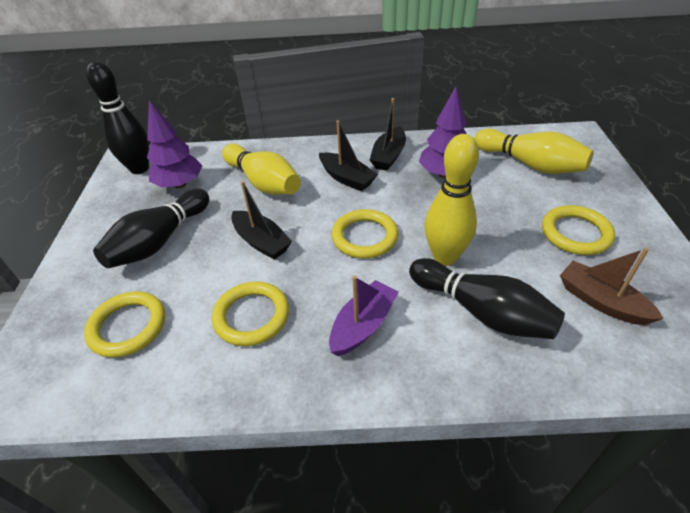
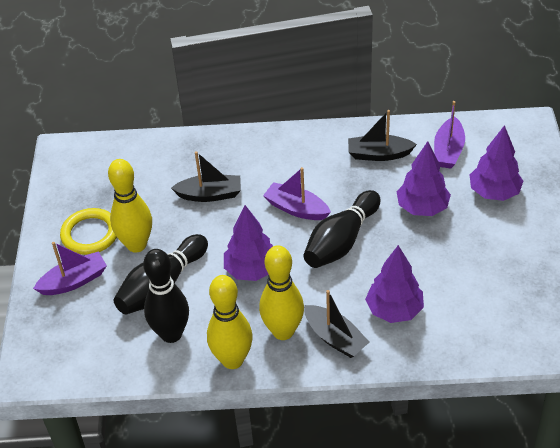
brown boat: [560,248,664,325] = 1 -> none = 0
purple boat: [329,276,398,356] = 1 -> [33,242,107,295] [263,167,331,220] [434,101,465,168] = 3
purple tree: [147,100,202,189] [419,87,466,178] = 2 -> [224,205,273,281] [365,245,424,323] [397,141,451,216] [470,125,523,201] = 4
yellow ring: [84,291,165,358] [212,281,289,346] [332,209,398,258] [542,205,615,255] = 4 -> [60,208,117,255] = 1

